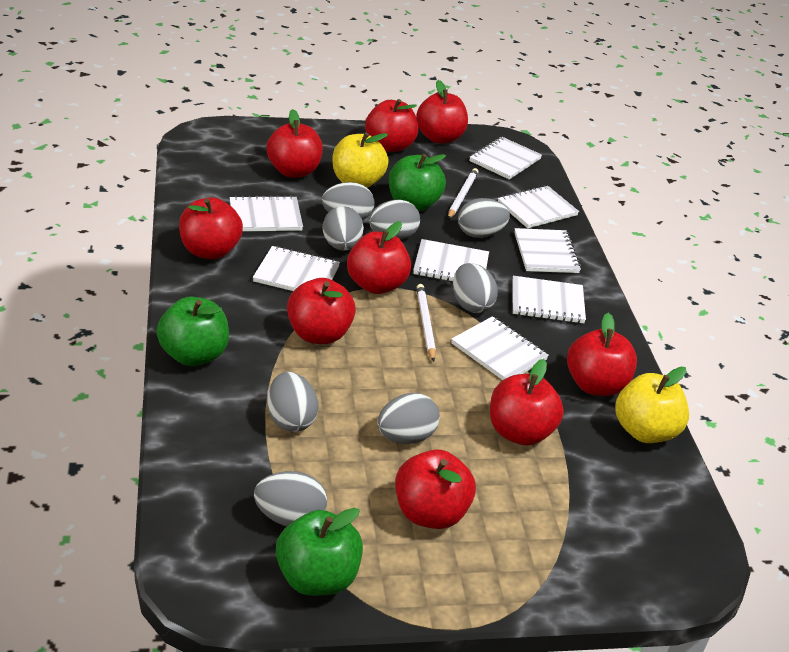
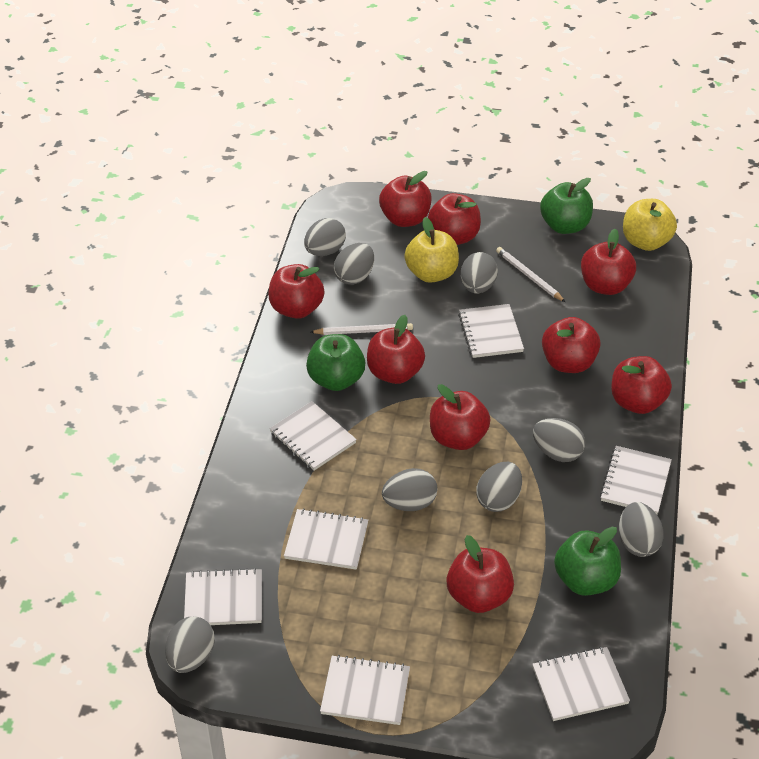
white notebook: [230,195,303,231] [253,246,340,291] [413,239,489,281] [451,316,549,380] [470,137,542,180] [498,185,579,228] [512,276,586,323] [514,228,581,273] = 8 -> [184,568,262,625] [270,401,357,471] [284,508,368,570] [320,655,410,725] [458,304,524,358] [532,647,630,721] [600,446,672,514] = 7

